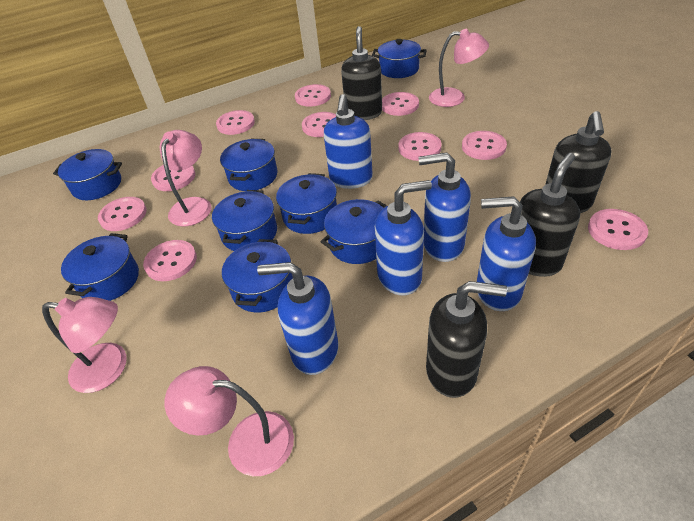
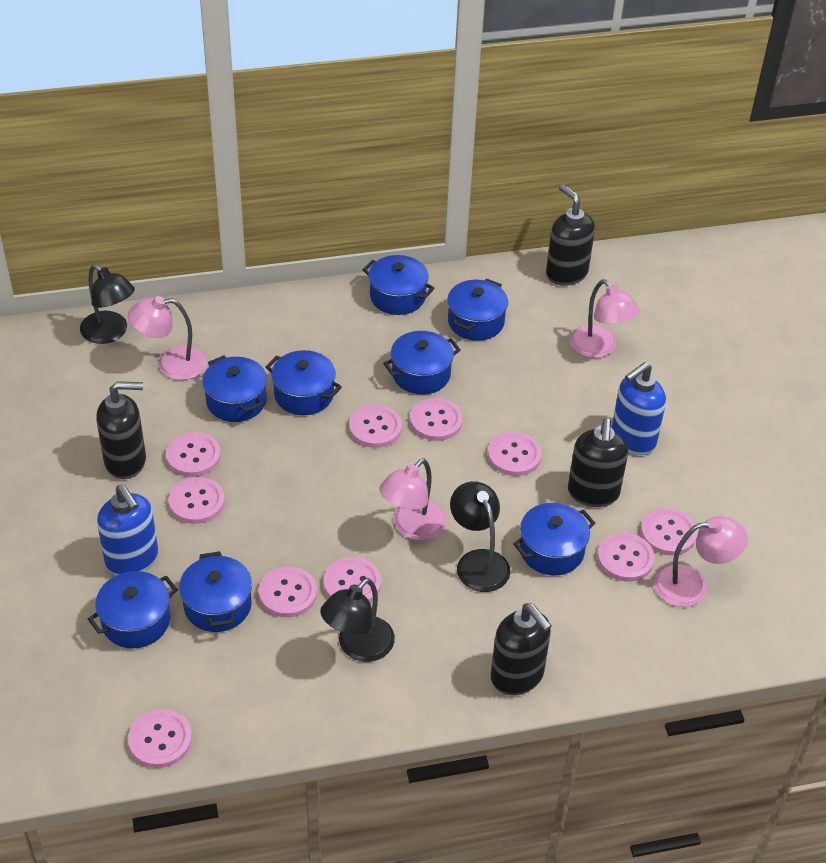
black lamp: none = 0 -> [80,264,135,344] [320,578,395,662] [450,481,510,592] = 3
blue soap dispenser: [257,262,338,375] [324,94,373,189] [375,180,432,295] [418,152,471,262] [477,196,536,311] = 5 -> [97,484,158,575] [611,362,666,455] = 2

